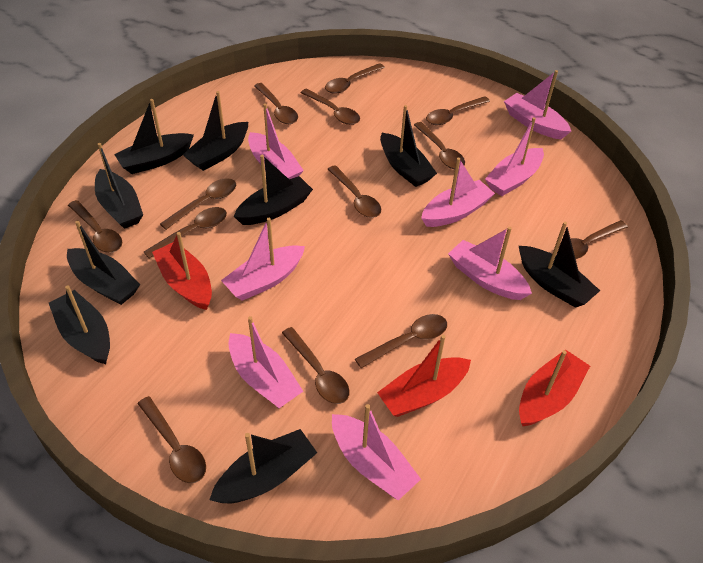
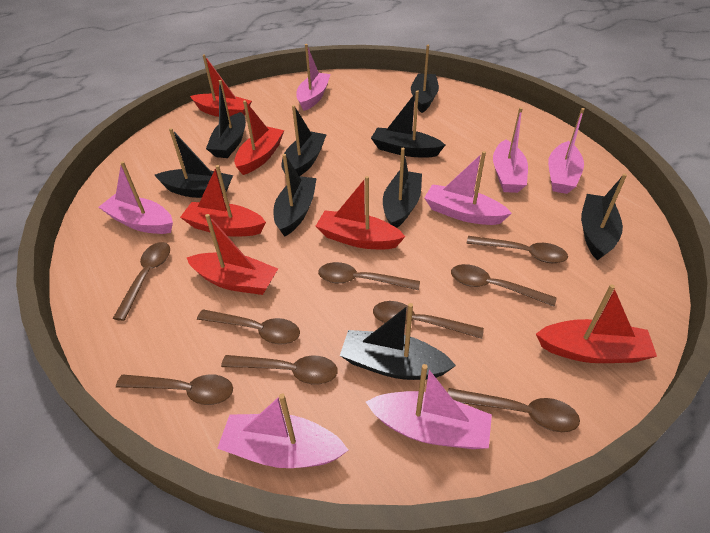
brown spoon: [68,200,122,253] [137,396,206,483] [144,207,227,259] [160,178,236,230] [254,83,298,124] [282,327,350,404] [300,88,360,125] [325,63,385,94] [328,165,381,218] [355,314,447,369] [414,122,465,169] [426,96,490,125] [557,220,628,259] = 13 -> [113,242,170,321] [116,374,233,405] [197,310,300,345] [221,355,338,385] [318,262,420,291] [373,301,484,339] [448,388,580,432] [451,264,556,307] [466,236,568,263] = 9
pink boat: [221,218,305,301] [228,316,303,408] [248,103,304,179] [332,404,421,500] [421,158,495,227] [448,227,532,300] [485,117,544,196] [504,70,571,139] = 8 -> [98,161,173,234] [217,393,348,468] [296,44,331,111] [366,364,492,449] [424,151,512,225] [493,107,528,193] [548,108,585,194] = 7
red boat: [152,232,212,310] [377,335,471,417] [519,349,590,426] = 3 -> [180,165,266,237] [187,214,278,295] [190,54,252,117] [234,100,284,175] [316,176,405,249] [536,284,657,363] = 6

